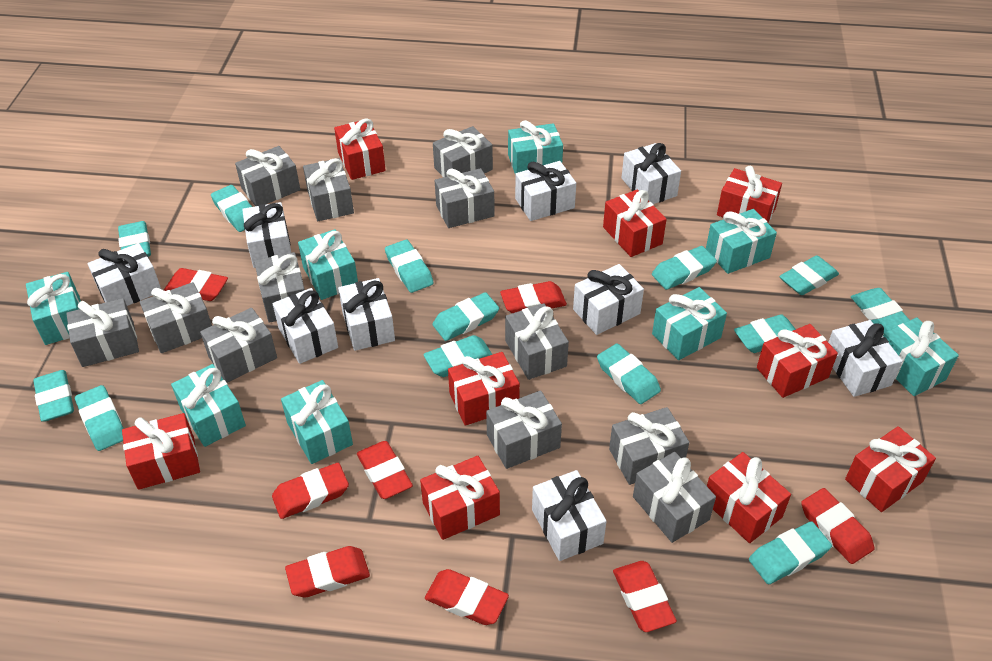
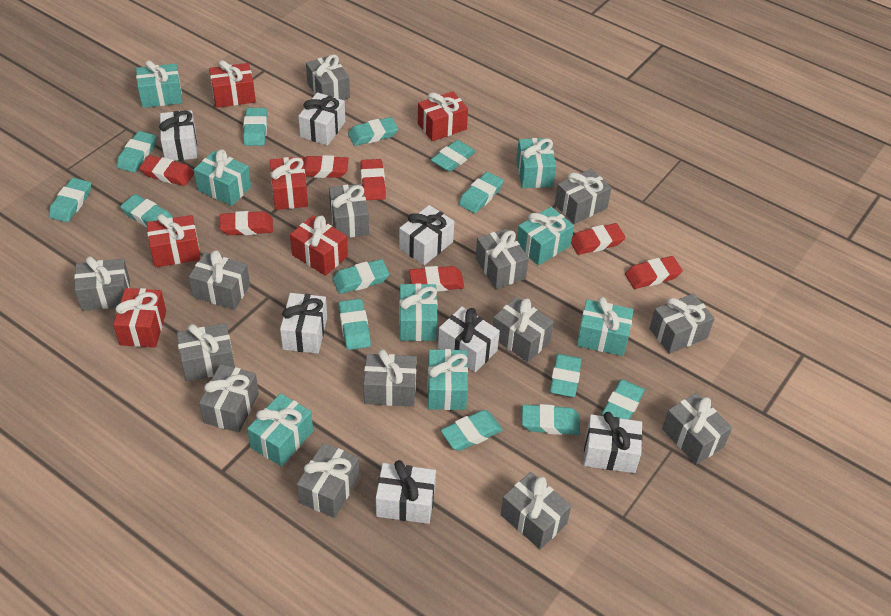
grey gift: [66,298,139,367] [140,282,212,353] [200,308,277,383] [235,146,300,206] [254,252,305,323] [303,158,354,221] [433,126,493,177] [435,168,495,228] [486,390,562,469] [505,303,569,380] [609,407,689,485] [633,452,716,543] = 12 -> [74,256,130,311] [177,323,235,381] [189,250,250,310] [199,364,259,433] [297,443,360,518] [306,54,350,100] [329,184,369,238] [363,349,417,407] [475,228,529,289] [493,297,554,362] [500,472,571,549] [555,169,612,224] [649,294,715,354] [662,393,732,465] = 14
red eraser: [164,268,228,301] [272,463,349,519] [285,546,370,598] [357,441,413,499] [425,569,509,625] [500,281,567,313] [613,561,677,632] [801,488,874,564] = 8 -> [139,155,194,186] [220,211,273,235] [303,155,349,178] [360,159,386,200] [409,266,464,292] [571,223,626,255] [625,256,683,289] = 7
red gift: [122,413,200,490] [334,118,386,180] [420,456,500,540] [448,352,520,426] [603,189,667,257] [707,452,791,543] [717,166,782,223] [757,324,838,398] [845,426,936,512] = 9 -> [113,288,166,348] [147,214,200,267] [209,60,256,108] [270,157,308,210] [290,215,348,276] [418,91,468,141] = 6
white gift: [87,243,161,306] [242,202,291,268] [273,288,338,364] [338,278,395,351] [515,161,576,221] [532,470,607,561] [573,264,644,335] [622,143,681,204] [828,320,902,397] = 9 -> [159,110,197,161] [280,293,327,354] [298,92,345,146] [376,460,436,524] [399,205,454,265] [438,307,500,372] [584,412,643,473] = 7

